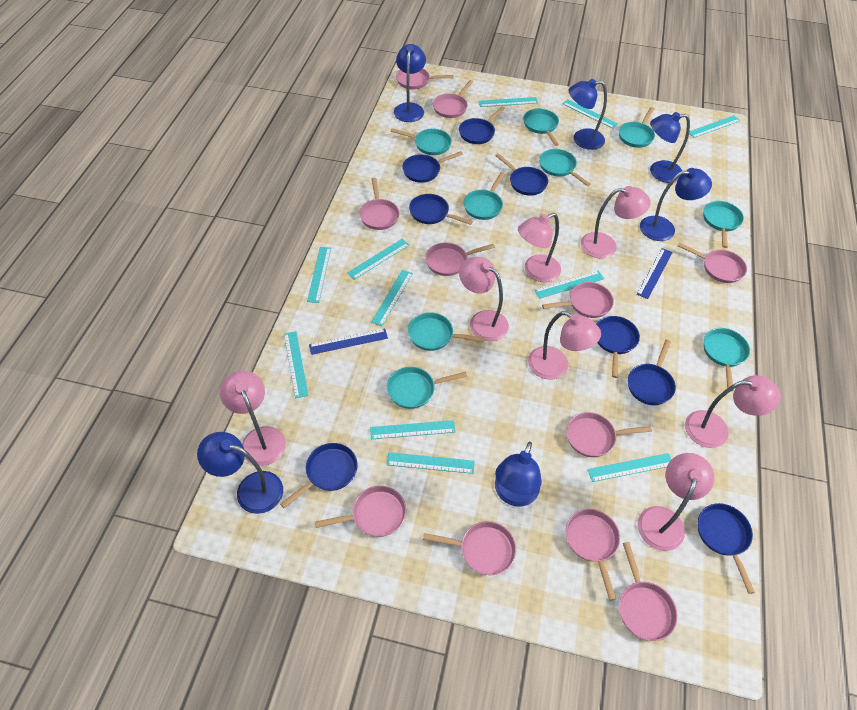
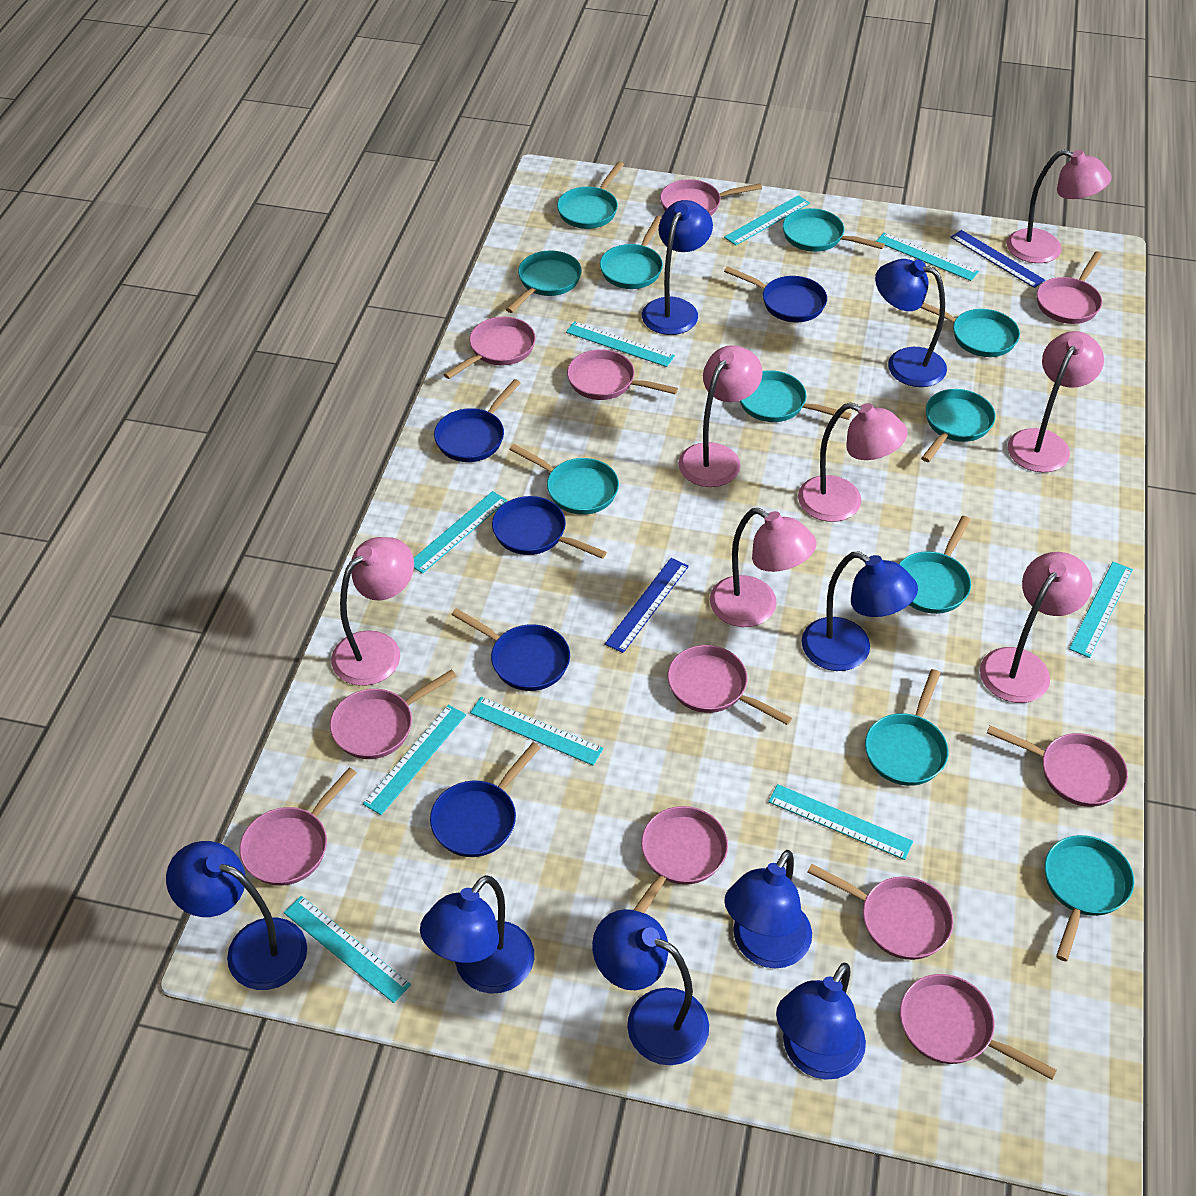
blue lamp: [197,432,283,514] [394,44,426,122] [495,442,542,507] [568,79,607,150] [640,168,712,241] [650,112,690,183] = 6 -> [166,841,307,990] [420,875,534,994] [592,909,709,1065] [642,200,713,335] [724,850,812,968] [776,963,866,1080] [802,552,918,671] [875,259,947,387] = 8
blue pan: [280,443,358,508] [402,151,463,183] [409,194,473,225] [459,106,505,144] [495,153,548,196] [596,316,640,378] [628,339,676,405] [698,503,755,594] = 8 -> [430,742,541,857] [434,379,520,462] [451,608,570,691] [492,496,607,559] [724,266,827,322] = 5
turquoise pan: [387,367,467,409] [391,128,452,155] [408,312,485,351] [464,172,505,220] [523,108,559,146] [539,149,591,186] [619,107,655,148] [703,201,744,248] [703,328,750,391] = 9 -> [506,250,582,313] [509,444,619,515] [557,162,624,229] [600,216,663,289] [740,370,851,422] [783,208,885,252] [865,669,948,786] [899,516,971,614] [920,303,1020,357] [921,389,996,462] [1045,835,1134,961] = 11
turquoise ruler: [284,331,309,398] [307,247,331,303] [347,239,409,280] [370,420,456,439] [371,270,413,326] [387,452,475,474] [479,97,538,107] [534,271,604,299] [563,99,618,129] [587,453,671,482] [689,115,741,138] = 11 -> [284,896,411,1003] [363,705,466,815] [414,491,507,574] [470,697,603,765] [566,321,675,367] [724,195,810,245] [768,784,913,860] [876,233,979,281] [1069,562,1133,658] = 9

